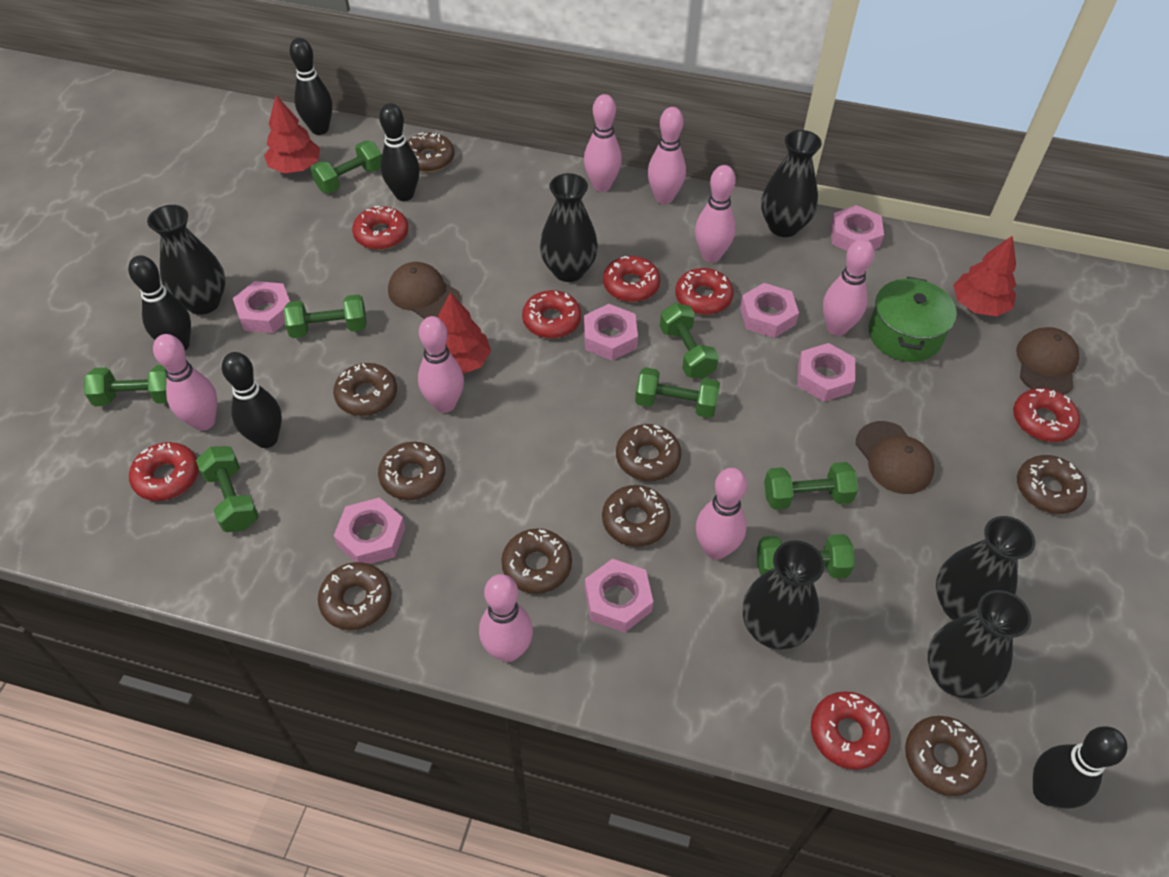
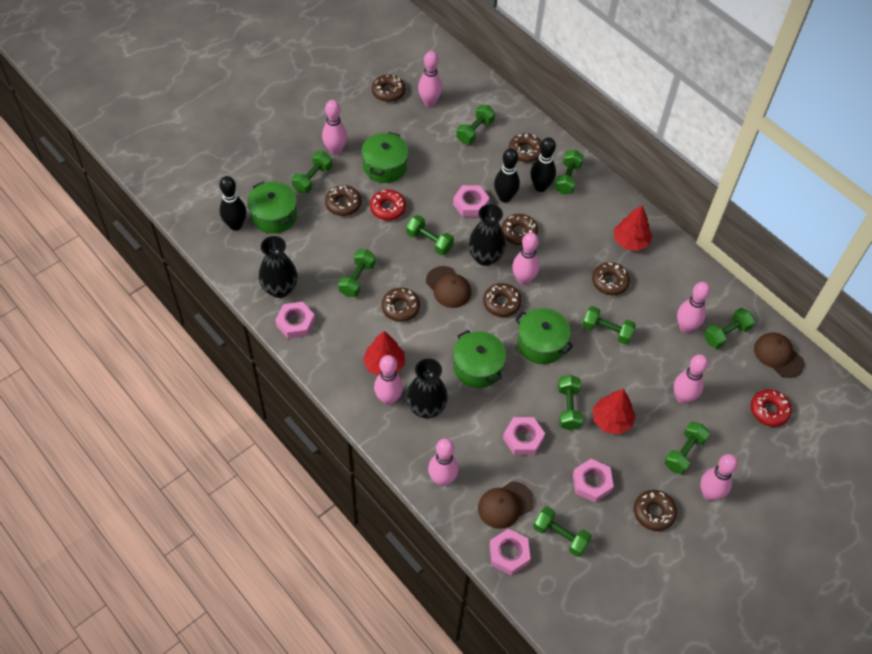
black bowling pin: [128,255,191,351] [222,352,282,448] [290,38,332,135] [379,103,420,201] [1033,726,1127,809] = 5 -> [219,176,246,231] [494,148,520,203] [530,137,556,192] = 3
black vase: [147,205,225,315] [540,173,598,282] [743,540,824,650] [761,130,822,237] [928,590,1031,699] [936,516,1035,620] = 6 -> [259,236,298,298] [406,358,448,418] [468,204,506,266] = 3
brown donut: [318,562,391,630] [333,363,397,416] [378,442,445,500] [407,132,454,172] [501,529,572,594] [602,485,671,547] [616,424,681,481] [905,716,987,796] [1017,455,1087,514] = 9 -> [325,185,361,216] [372,74,405,102] [382,288,420,322] [483,283,522,317] [501,214,538,245] [509,133,541,162] [592,262,630,295] [634,490,677,531] = 8
green dumbbell: [84,365,168,406] [196,446,259,532] [284,294,367,338] [311,141,382,193] [635,367,720,418] [660,303,719,379] [757,534,855,578] [764,462,858,510] = 8 -> [292,151,332,194] [338,249,376,297] [406,215,454,256] [456,105,495,144] [533,506,592,557] [555,150,584,195] [558,375,583,430] [582,306,636,345] [664,421,710,474] [704,308,755,349] = 10
green pot: [869,277,957,362] = 1 -> [248,181,297,234] [361,132,409,183] [453,330,506,388] [515,308,573,364] = 4
pink nut: [233,281,290,333] [334,497,405,564] [584,304,638,361] [585,559,653,633] [740,283,799,338] [797,343,855,402] [830,205,884,251] = 7 -> [275,302,315,339] [453,185,490,217] [489,529,531,575] [503,417,545,455] [573,459,614,502] = 5
red donut: [129,442,199,501] [352,206,408,250] [522,290,581,338] [603,256,660,302] [675,268,734,315] [811,692,890,770] [1013,388,1080,442] = 7 -> [370,189,406,220] [751,389,792,427] = 2

